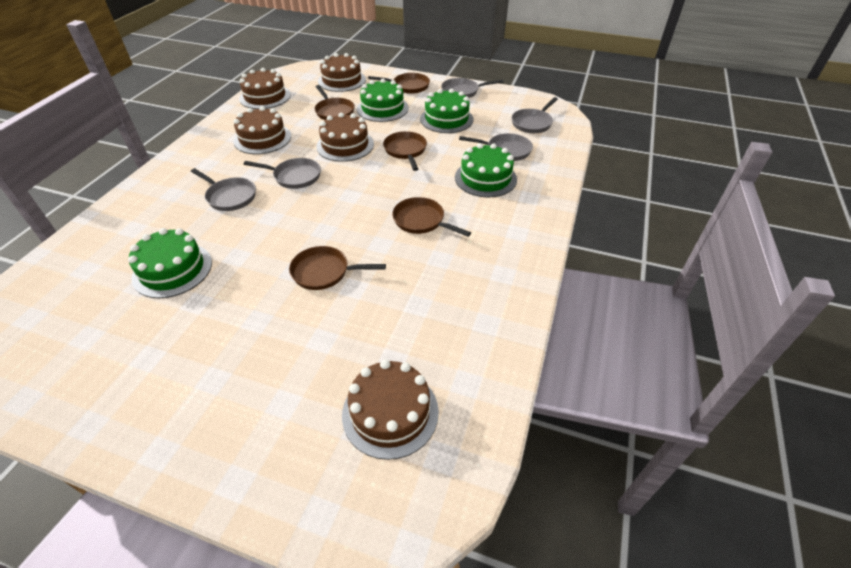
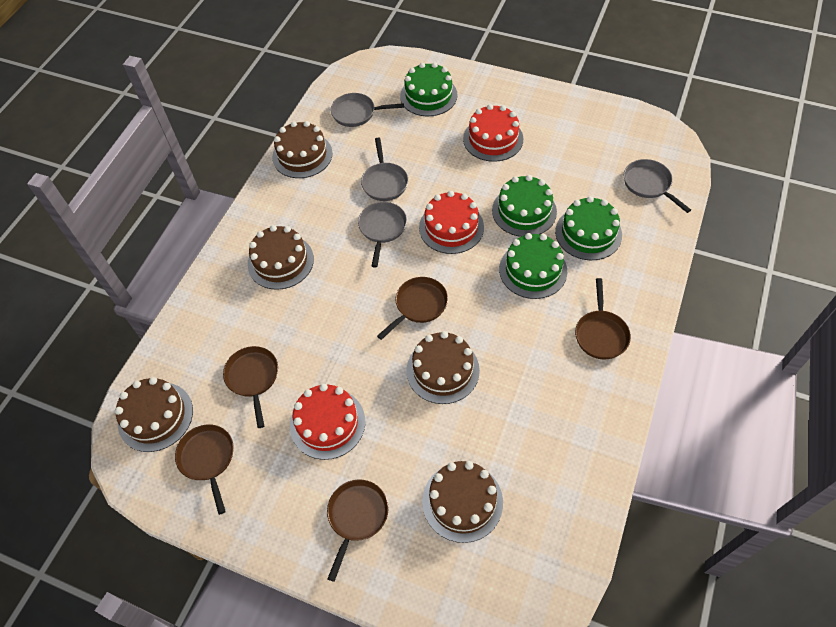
grey pan: [191,168,256,211] [244,158,321,189] [441,78,503,98] [459,133,533,161] [511,97,558,133] = 5 -> [331,93,404,127] [358,202,407,268] [361,138,408,201] [624,159,691,213] = 4
red cake: none = 0 -> [290,383,365,460] [419,191,484,254] [463,104,523,162] = 3

